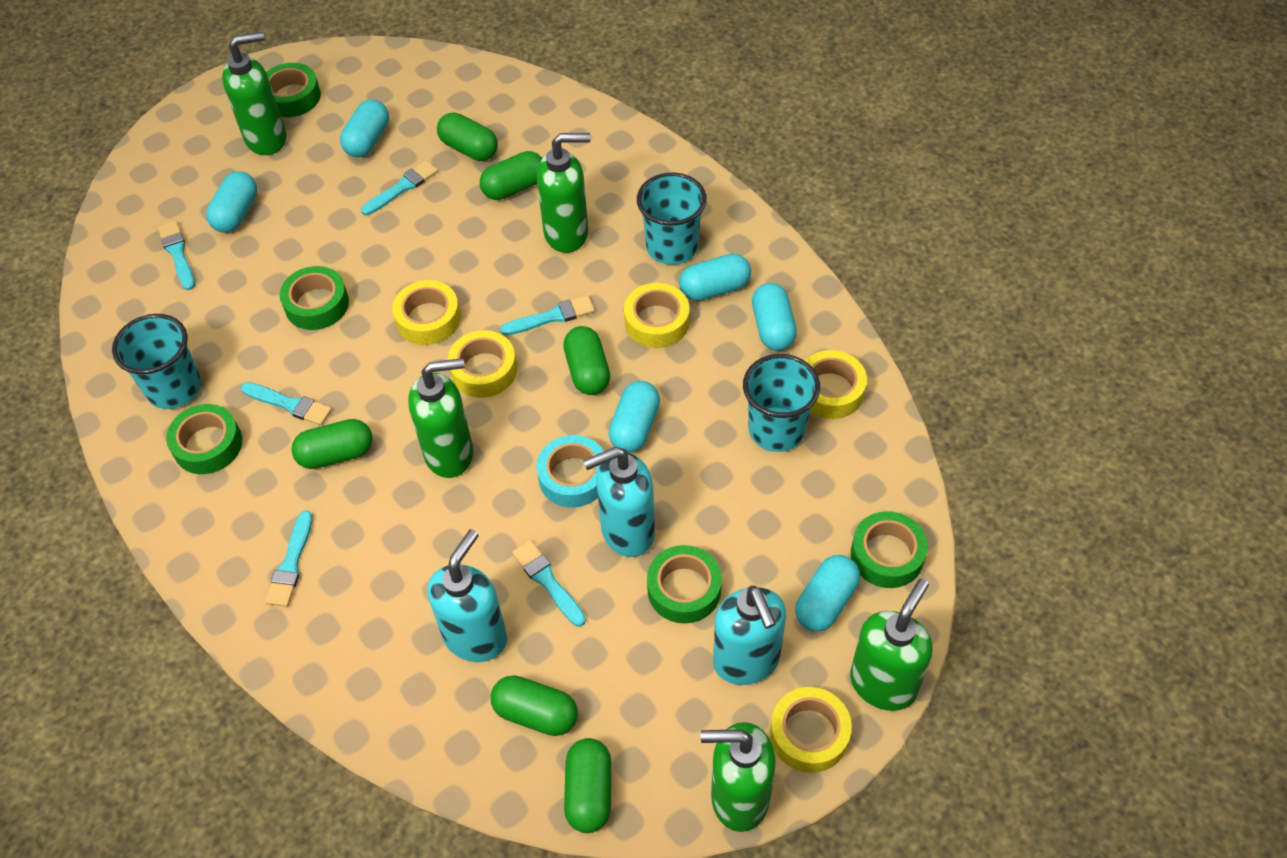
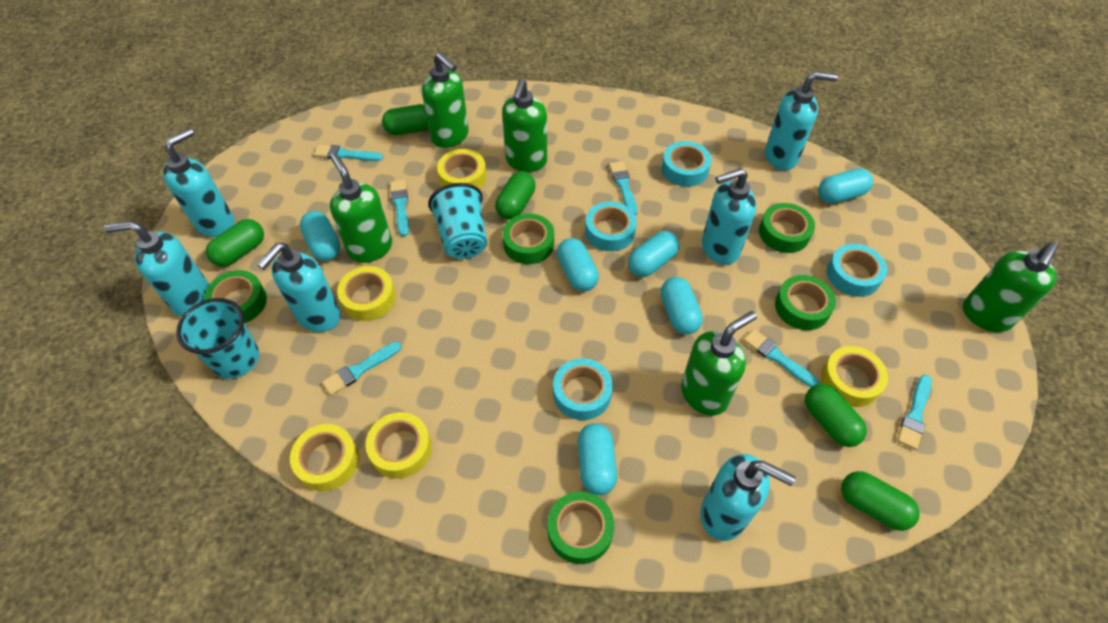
green capsule: [292,419,373,469] [437,113,498,161] [480,151,542,200] [491,675,578,736] [563,326,610,395] [564,738,611,833] = 6 -> [206,219,264,267] [382,104,429,135] [495,171,536,220] [805,384,867,447] [841,471,920,531] = 5
turquoise cup: [112,314,201,409] [637,173,707,265] [743,354,820,452] = 3 -> [176,298,259,379] [428,183,487,259] = 2
turquoise soap dispenser: [427,529,507,662] [583,447,655,557] [713,585,786,685] = 3 -> [104,221,209,317] [163,128,234,237] [257,243,341,332] [700,454,796,541] [702,168,756,265] [765,71,838,170] = 6
turquoise tape: [536,435,604,507] = 1 -> [553,358,613,420] [585,201,637,251] [662,141,712,187] [827,244,887,297] = 4

